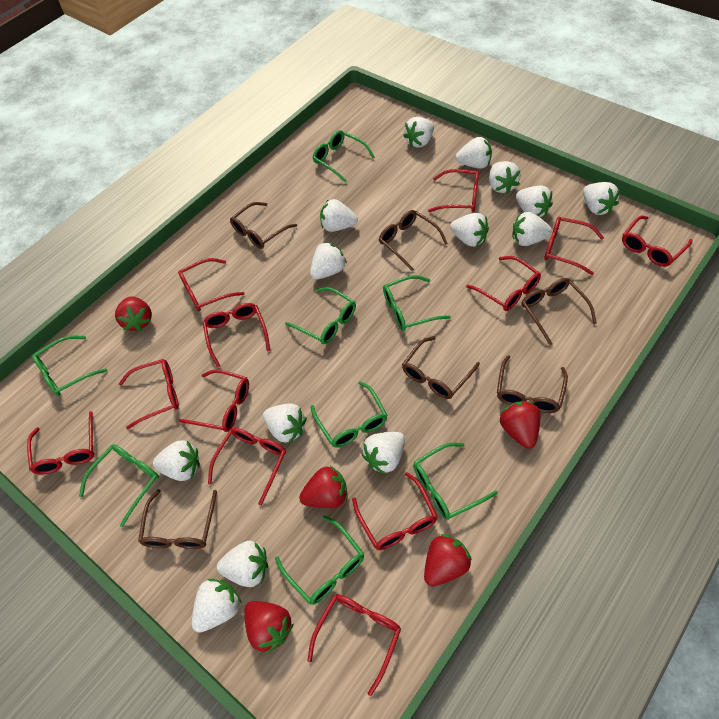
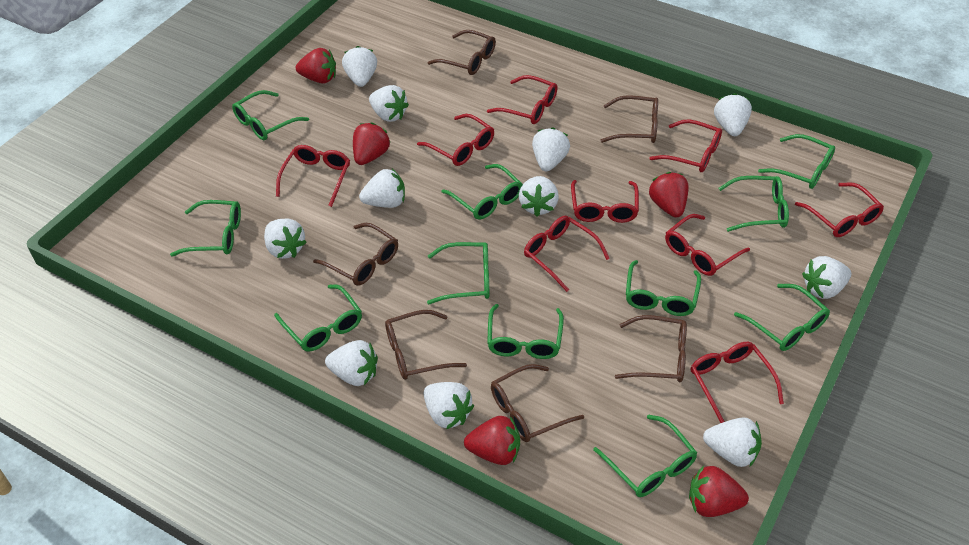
green glasses: [32,335,107,396] [79,444,159,527] [275,516,364,605] [285,287,356,344] [310,381,387,448] [313,130,375,183] [383,275,451,331] [413,443,498,520] = 8 -> [170,200,241,257] [232,90,309,140] [274,284,362,352] [427,242,489,304] [441,164,523,220] [487,304,564,359] [593,415,697,497] [626,260,701,316] [719,176,789,232] [734,284,830,351] [758,134,835,189] = 11
red glasses: [27,411,94,474] [119,359,179,429] [178,258,244,311] [179,370,249,432] [203,303,270,368] [208,428,286,505] [307,594,401,696] [352,472,438,550] [428,169,479,212] [466,256,541,311] [544,217,604,275] [622,216,692,267] = 12 -> [276,145,350,207] [417,114,494,166] [487,75,558,124] [524,216,610,292] [571,180,639,223] [649,119,722,172] [665,214,750,276] [691,342,784,423] [795,183,884,237] = 9
white strawberry: [153,440,200,481] [192,579,242,633] [217,541,268,587] [263,403,307,443] [310,242,347,280] [320,199,358,232] [362,432,405,474] [403,117,434,147] [450,213,489,247] [456,137,492,169] [489,161,521,194] [512,212,552,246] [516,186,553,217] [583,182,620,215] = 14 -> [264,219,306,259] [325,340,378,386] [342,46,377,87] [359,169,405,208] [369,85,409,122] [423,382,474,429] [519,176,559,216] [532,127,570,171] [703,417,762,467] [714,93,752,136] [802,256,851,299] = 11

